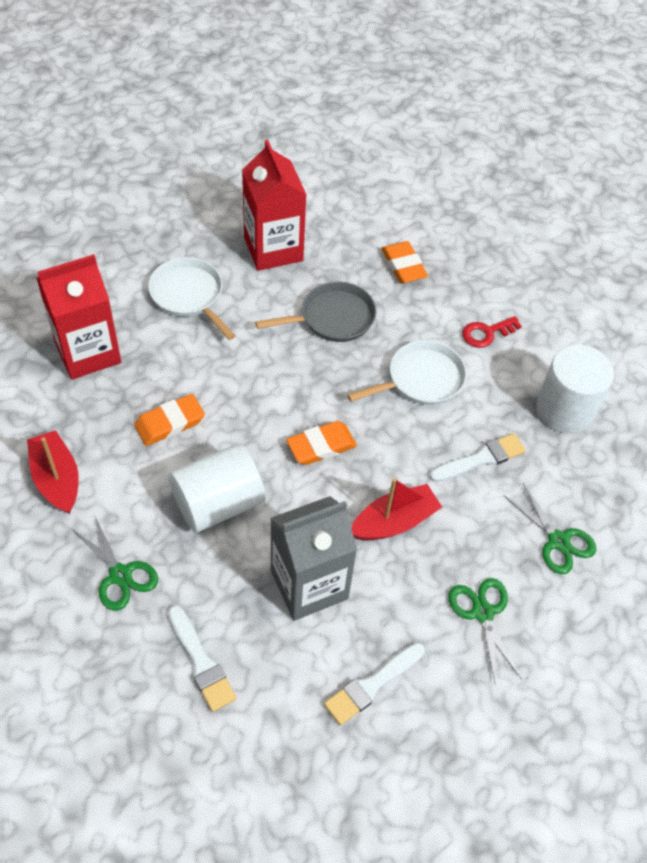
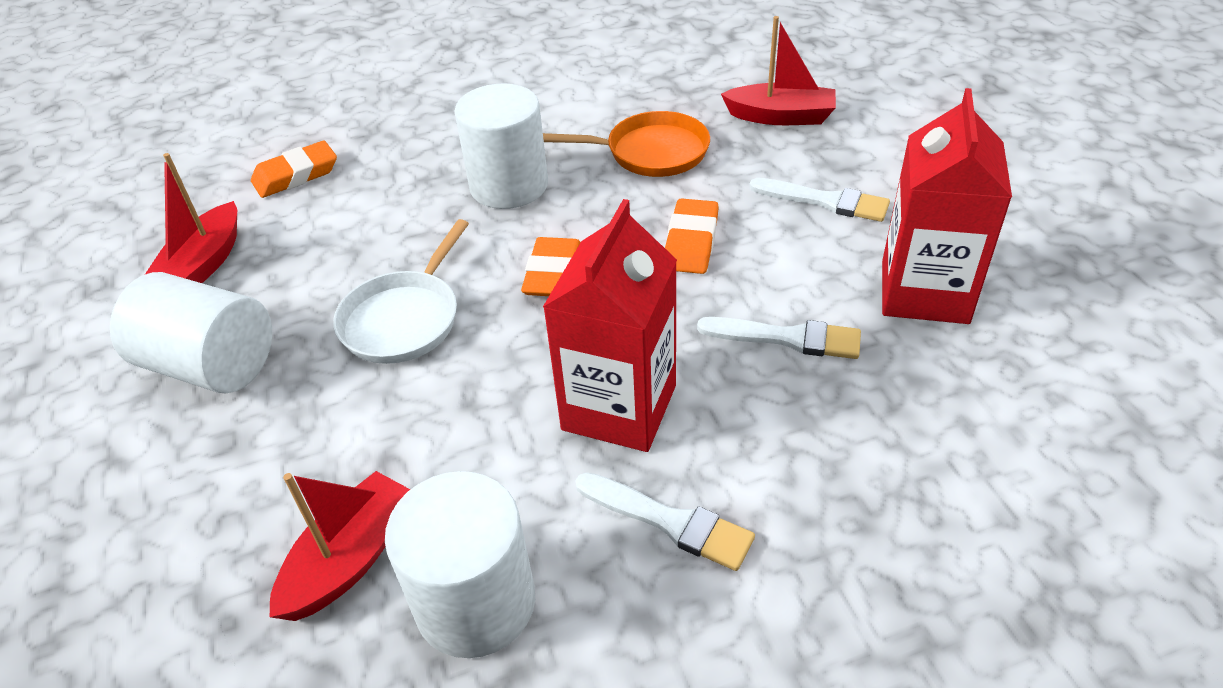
green scissors: [72,514,158,611] [448,578,522,682] [503,483,596,574] = 3 -> none = 0
grey carton: [271,496,357,621] = 1 -> none = 0
grey pan: [255,281,376,342] = 1 -> none = 0
orange pan: none = 0 -> [543,111,710,177] = 1
red boat: [27,430,79,514] [351,478,442,541] = 2 -> [145,153,237,283] [269,471,411,621] [721,16,836,125] = 3
red key: [462,316,522,348] = 1 -> none = 0
white cylinder: [169,444,265,533] [536,345,614,434] = 2 -> [110,272,272,394] [385,471,535,658] [454,83,548,209] = 3
white pan: [148,257,236,340] [347,340,467,405] = 2 -> [333,219,469,364] = 1

